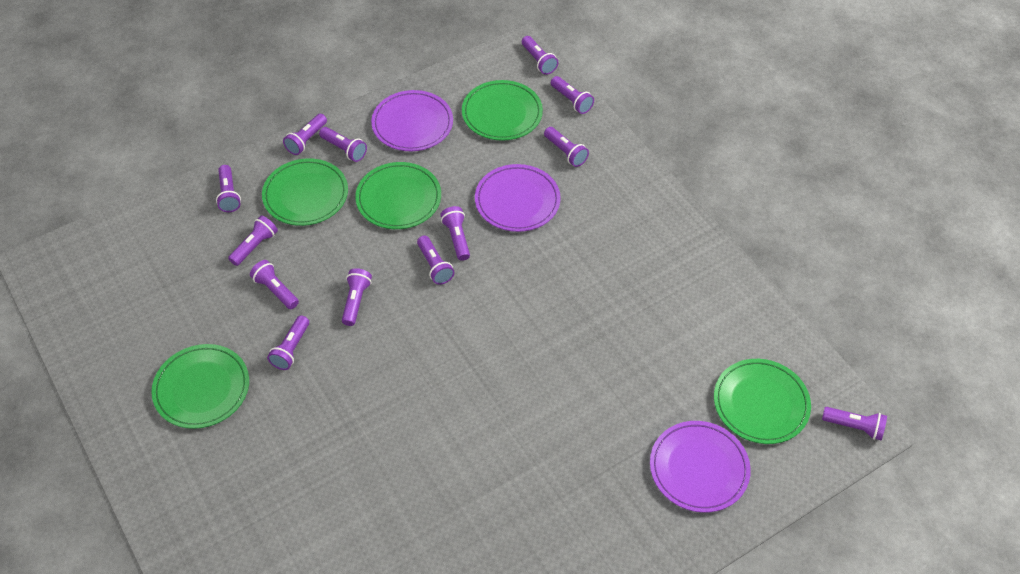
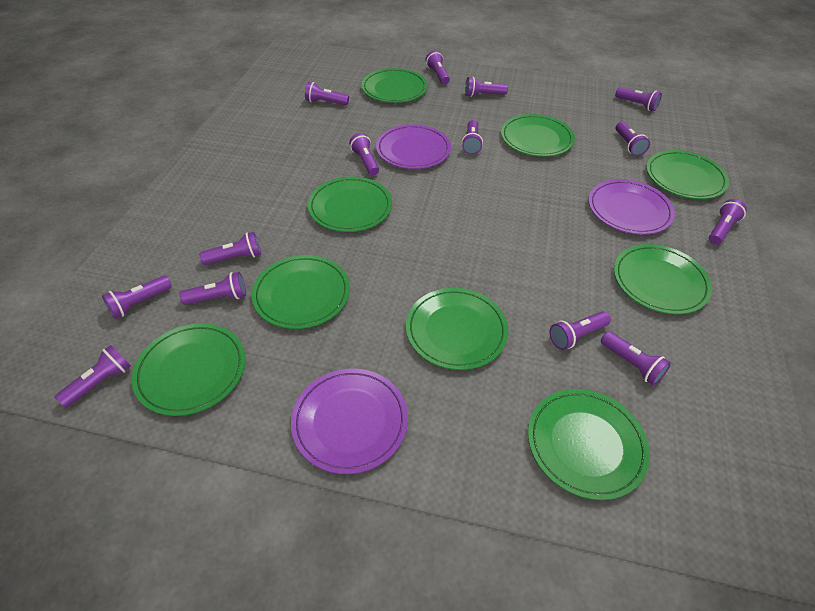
green plate: [151,344,249,429] [262,158,348,226] [355,162,441,229] [462,80,543,141] [714,359,811,444] = 5 -> [132,323,245,416] [252,255,350,329] [308,177,392,232] [361,68,428,103] [406,288,508,370] [501,114,575,157] [528,389,650,500] [614,244,712,314] [646,150,729,199] = 9
purple flashlight: [216,165,241,212] [228,215,278,266] [250,260,299,309] [267,315,309,370] [283,114,327,155] [319,127,367,162] [342,268,372,326] [417,235,454,285] [440,206,470,261] [522,36,558,75] [544,127,589,167] [551,76,594,114] [822,407,887,440] = 13 -> [55,345,131,408] [102,276,172,319] [180,272,246,305] [199,232,261,265] [305,82,349,105] [349,133,379,176] [426,50,450,85] [462,120,483,155] [465,77,508,97] [549,311,611,350] [601,331,671,386] [615,87,662,111] [616,122,650,156] [709,199,747,245] = 14

